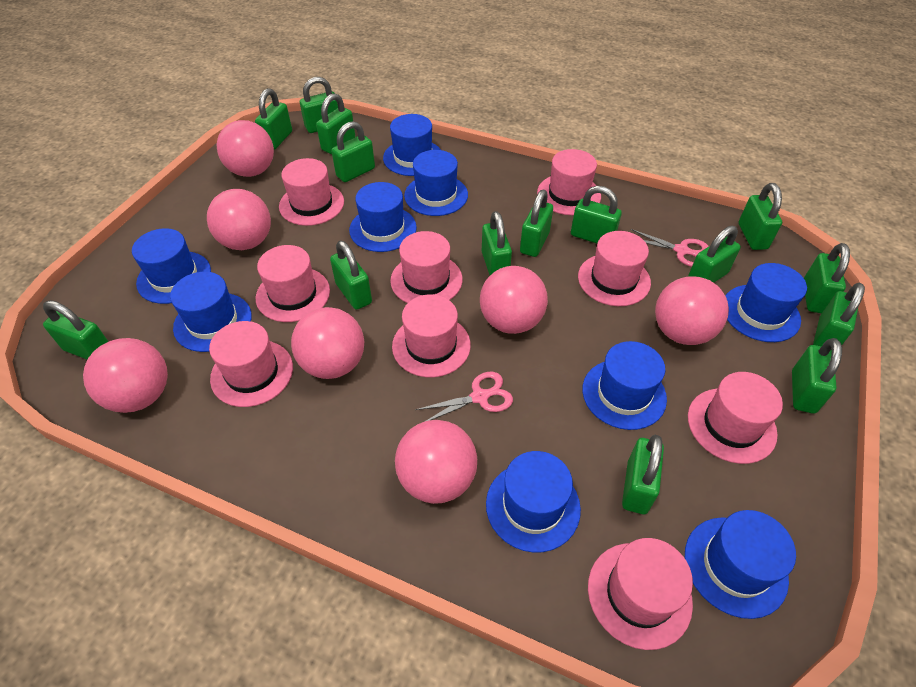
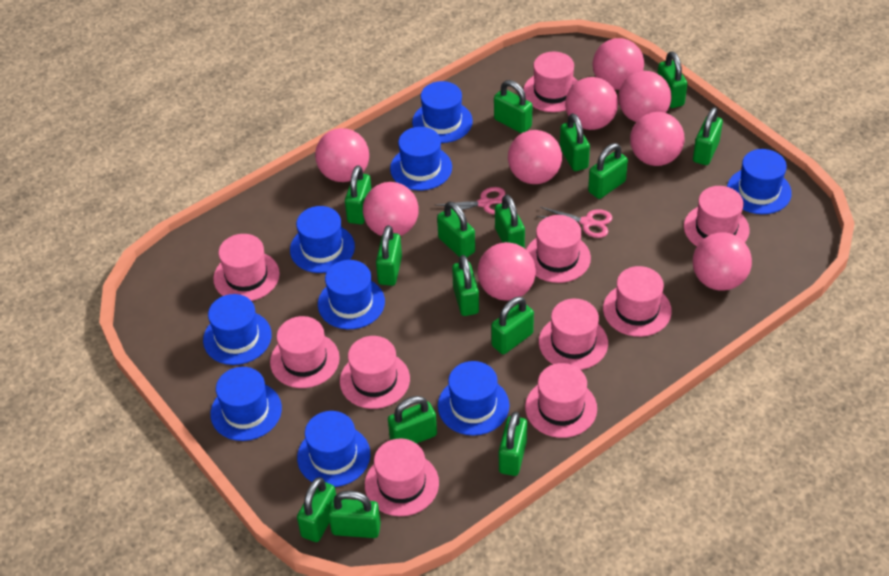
pink ball: [83,338,168,413] [207,189,271,250] [217,120,274,177] [291,307,364,379] [395,420,477,504] [480,266,548,334] [655,276,729,345] = 7 -> [315,128,369,182] [363,182,419,236] [478,242,536,301] [508,130,562,184] [565,77,618,130] [593,38,644,90] [619,71,671,122] [630,112,684,166] [693,232,752,291] = 9
pink hat: [209,321,293,407] [256,245,330,322] [279,158,344,226] [390,231,462,303] [392,294,471,377] [537,149,601,215] [578,231,651,306] [588,538,693,650] [688,372,783,464] = 9 -> [213,234,280,301] [270,316,340,388] [340,336,410,409] [365,438,439,516] [523,51,578,112] [525,363,597,438] [526,215,591,283] [539,299,608,370] [603,266,672,337] [684,186,750,246] = 10

